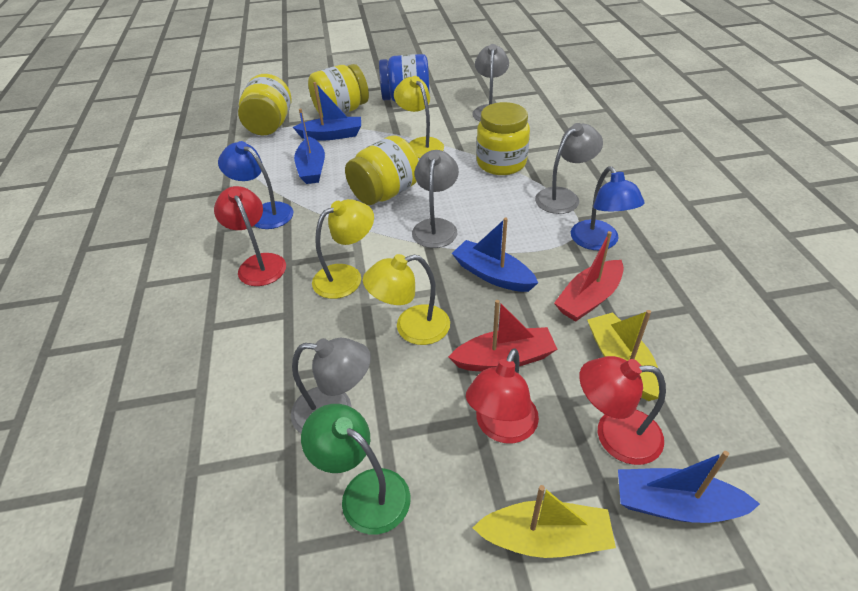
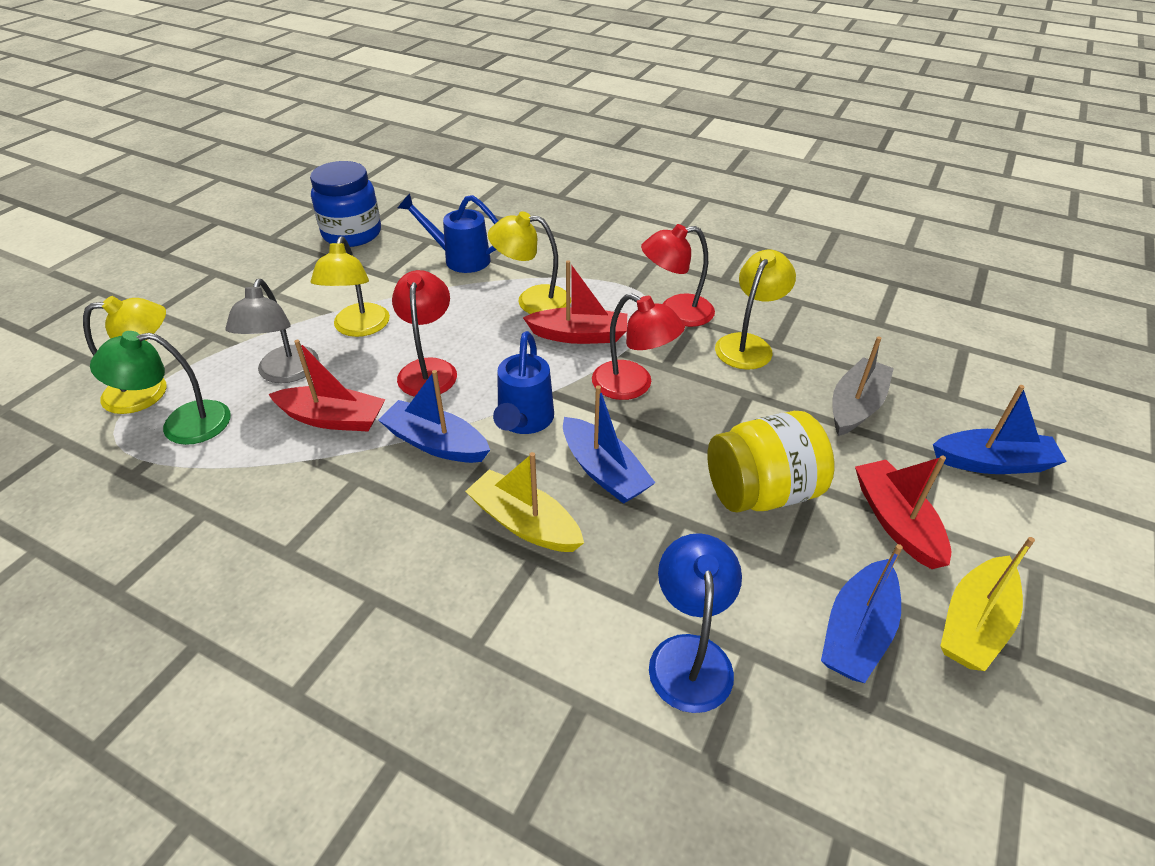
blue lamp: [218,141,294,229] [571,167,644,250] = 2 -> [649,533,742,713] = 1
blue watering can: none = 0 -> [398,193,498,273] [493,331,554,434] = 2
grey boat: none = 0 -> [832,336,894,436] = 1
grey lamp: [291,338,371,433] [412,150,459,248] [472,44,509,122] [535,123,603,214] = 4 -> [225,279,319,383] = 1
red boat: [448,300,557,371] [554,231,624,322] = 2 -> [268,340,385,431] [523,260,627,344] [855,455,951,569] = 3
yellow jar: [238,74,291,135] [308,64,369,117] [345,135,419,205] [476,102,530,175] = 4 -> [708,411,835,513] = 1
yellow lamp: [312,199,374,299] [363,254,450,345] [394,76,444,158] = 3 -> [83,296,167,414] [311,236,390,337] [488,211,571,314] [715,250,796,370] = 4

